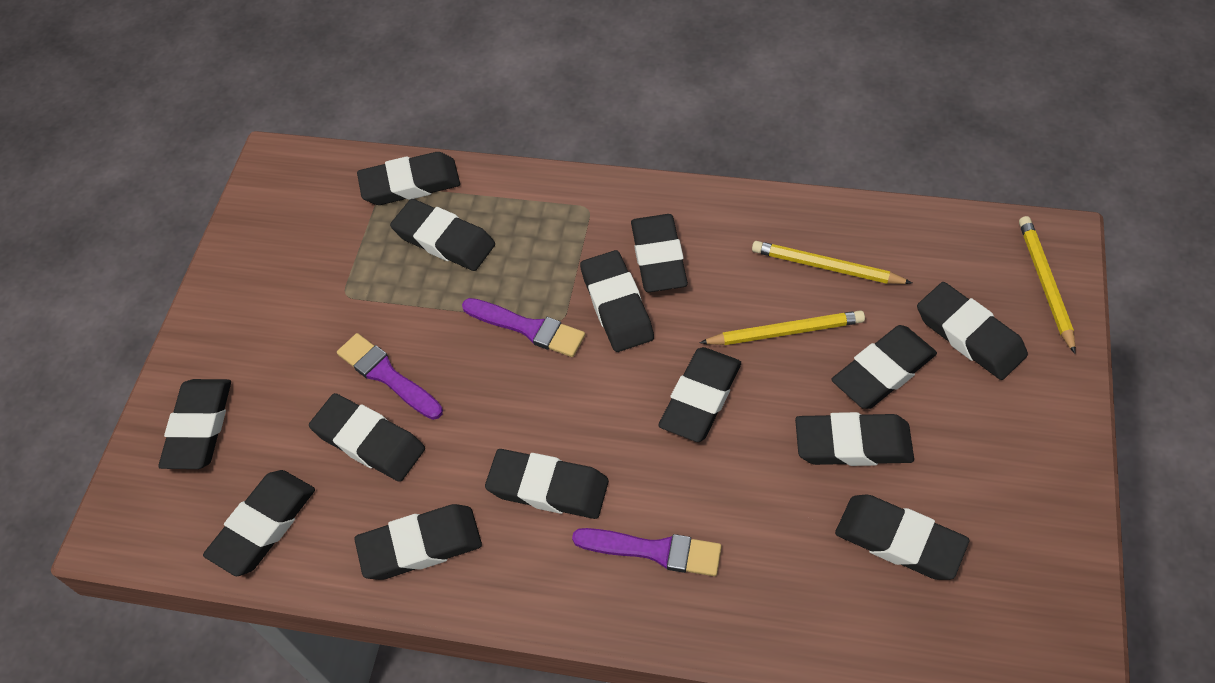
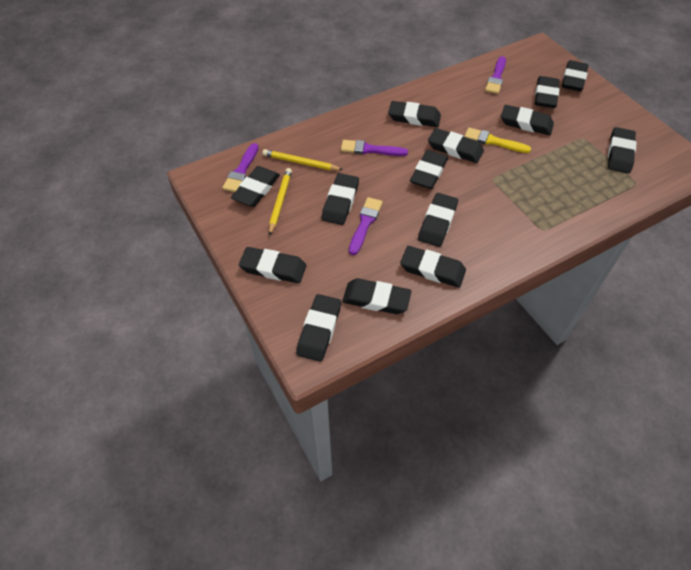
purple brush: [337,333,443,420] [462,298,585,357] [572,528,722,576] = 3 -> [222,143,259,192] [341,140,408,156] [349,197,383,255] [485,56,506,94] = 4
yellow brush: none = 0 -> [464,127,531,153] = 1
yellow pencil: [700,310,865,345] [752,241,912,284] [1019,216,1076,354] = 3 -> [263,149,343,170] [269,168,292,236] = 2

